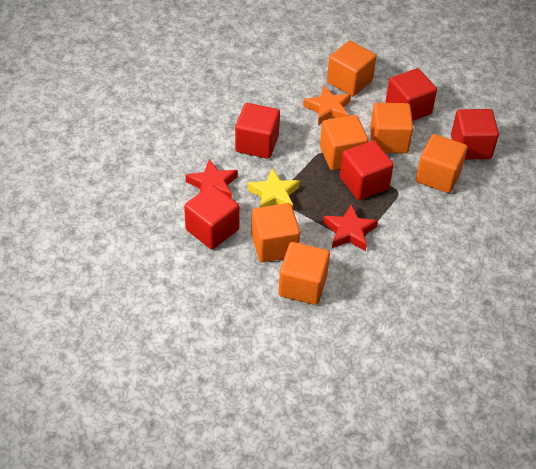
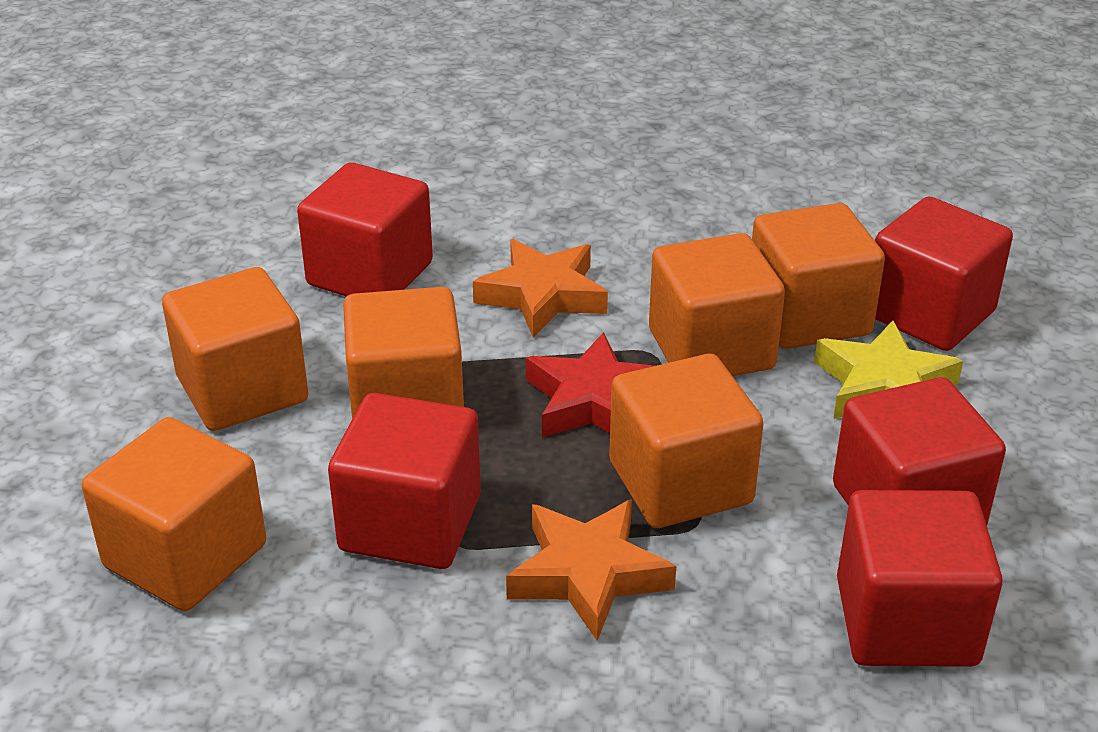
orange star: [303,86,351,125] = 1 -> [473,239,608,338] [506,499,676,641] = 2
red star: [186,159,238,198] [323,204,378,251] = 2 -> [526,332,654,438] = 1

